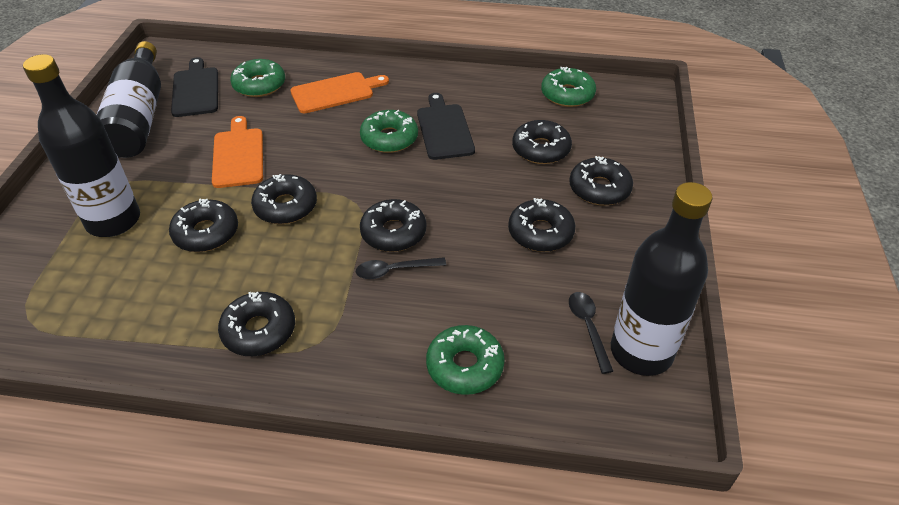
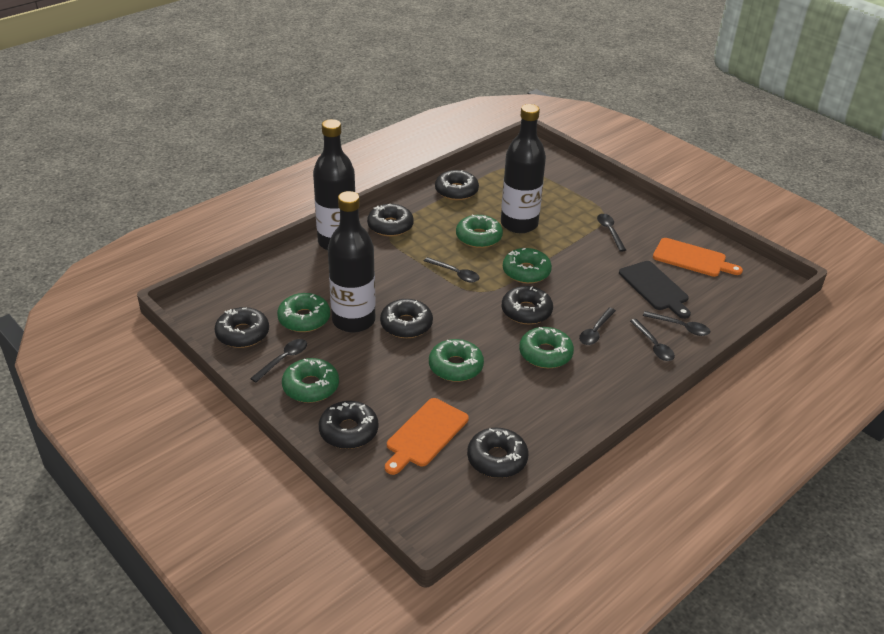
black cutting board: [171,57,218,117] [417,93,475,160] = 2 -> [619,261,691,319] = 1
black spoon: [356,257,446,279] [569,292,613,374] = 2 -> [250,339,307,382] [424,257,480,282] [579,308,616,345] [597,214,626,252] [630,319,675,361] [643,311,710,336] = 6
green donut: [230,59,285,97] [360,110,418,153] [426,325,505,395] [541,67,596,107] = 4 -> [277,293,330,332] [282,358,339,403] [429,339,484,382] [456,215,503,248] [503,248,552,284] [519,327,574,368] = 6

